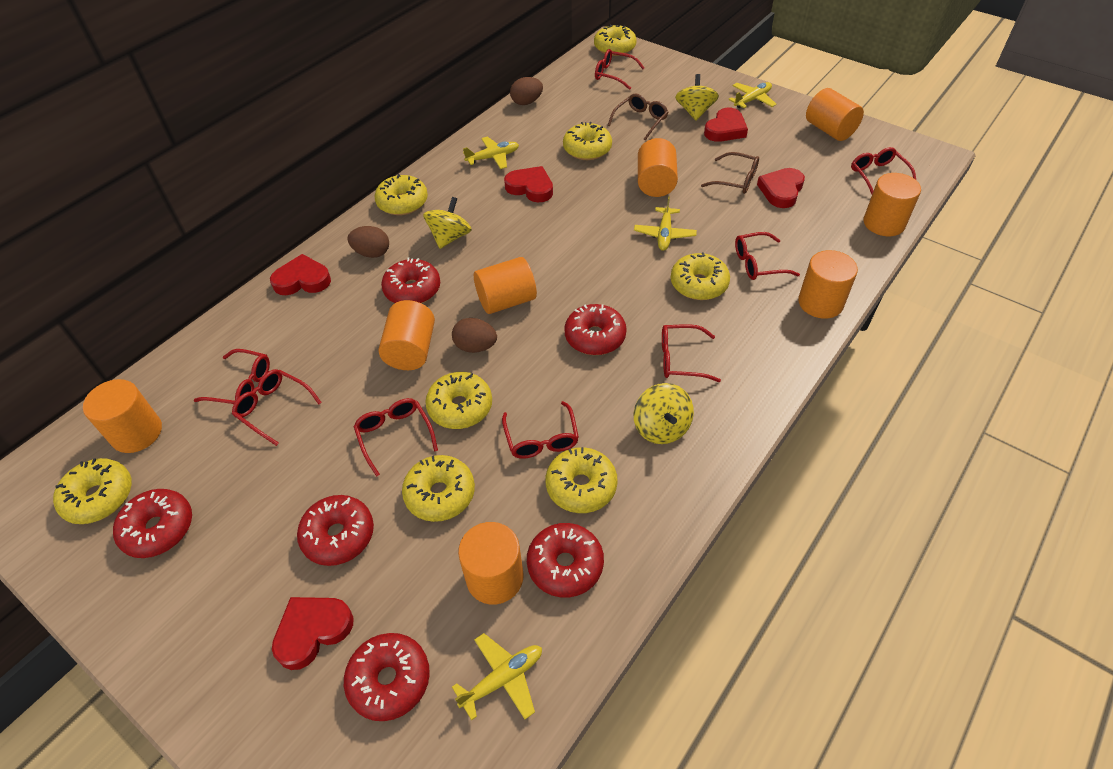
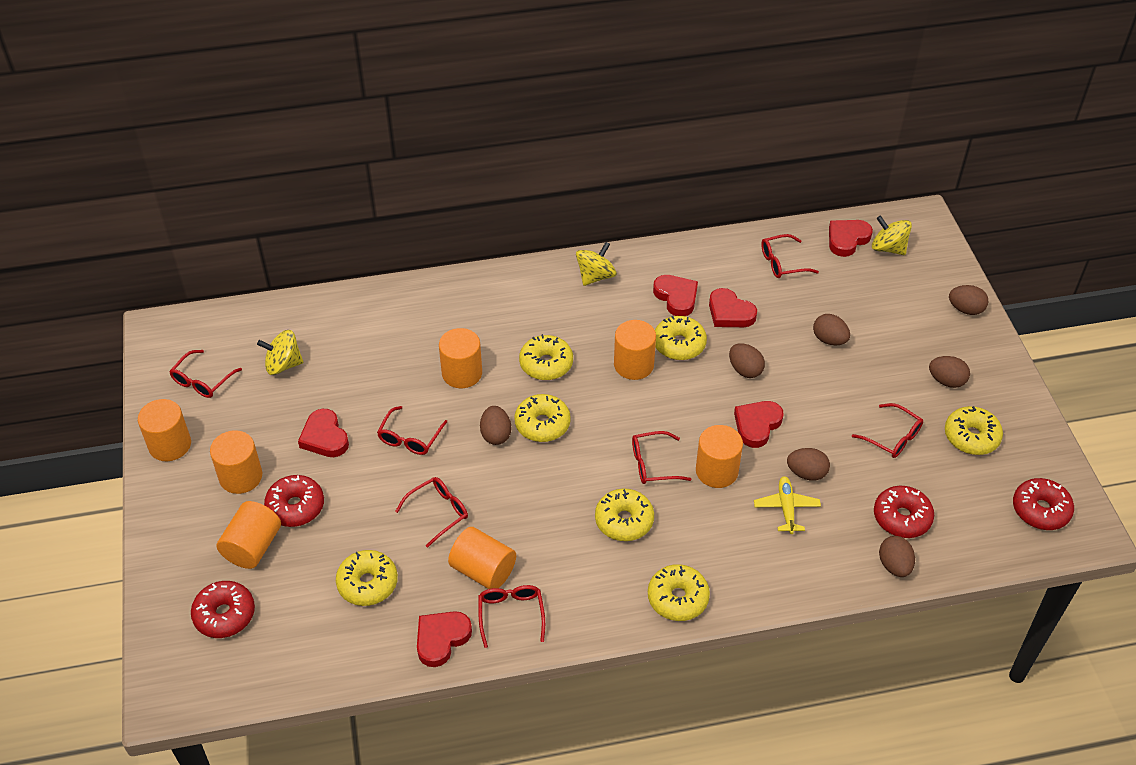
brown egg: [347,226,389,258] [452,318,497,353] [510,77,543,105] = 3 -> [480,406,511,445] [729,343,765,378] [787,448,830,481] [813,314,850,345] [879,536,915,577] [929,356,970,388] [949,285,989,315] = 7
brown glasses: [608,94,668,141] [701,152,759,194] = 2 -> none = 0
orange cylinder: [83,379,162,453] [379,300,435,370] [458,522,523,605] [474,257,537,314] [638,138,678,197] [798,250,858,319] [806,88,864,141] [864,173,921,236] = 8 -> [138,399,191,461] [210,430,262,494] [217,501,281,569] [439,328,482,388] [448,527,516,589] [614,320,656,380] [696,425,743,488] = 7
red donut: [113,489,192,558] [297,495,374,566] [344,633,430,721] [381,257,440,303] [527,523,604,597] [564,304,627,355] = 6 -> [191,581,255,638] [264,475,324,527] [874,486,934,538] [1013,478,1074,530] = 4
red glasses: [194,349,270,404] [232,369,322,446] [353,398,438,477] [502,401,579,459] [595,49,645,90] [662,324,721,382] [735,232,800,280] [851,147,916,194] = 8 -> [169,350,242,398] [377,406,447,455] [395,477,468,548] [478,585,545,648] [632,431,692,484] [761,234,819,278] [852,403,923,458] = 7
red heart: [270,254,331,295] [272,597,354,670] [504,166,553,202] [704,108,748,142] [757,168,805,208] = 5 -> [298,409,349,457] [417,611,472,667] [653,275,698,316] [709,288,757,327] [734,401,784,448] [829,220,873,257] = 6
yellow donut: [53,458,132,524] [375,174,428,215] [402,455,475,522] [426,372,492,429] [546,447,618,513] [563,122,612,160] [594,24,637,56] [671,252,730,300] = 8 -> [336,550,398,606] [514,394,571,442] [519,334,573,380] [595,488,654,541] [648,564,710,621] [655,316,707,360] [945,406,1003,455] = 7
yellow plane: [452,633,542,721] [463,137,519,169] [634,196,697,251] [728,82,777,108] = 4 -> [754,476,821,534] = 1

